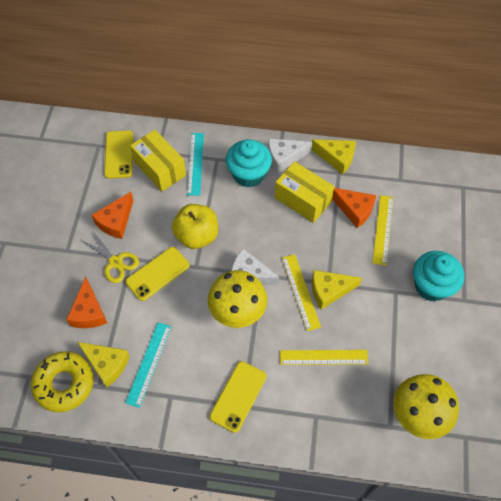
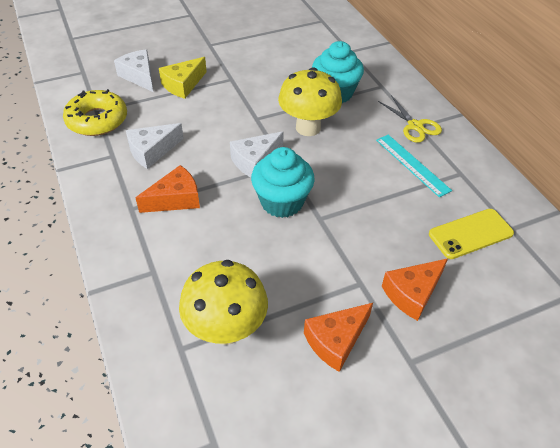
turquoise ruler: [125,322,172,408] [187,133,204,196] = 2 -> [376,135,452,197] = 1
white cheese: [231,248,279,285] [268,138,312,173] = 2 -> [114,49,153,92] [126,123,184,169] [230,131,284,177] = 3
yellow apple: [172,204,218,249] = 1 -> none = 0
yellow box: [130,130,186,192] [275,161,335,223] = 2 -> none = 0
yellow cheese: [77,342,130,387] [311,140,356,175] [312,270,362,310] = 3 -> [159,57,207,99] = 1
yellow phone: [104,130,133,179] [126,247,190,301] [210,361,267,433] = 3 -> [429,209,514,259] = 1
yellow ruler: [280,350,368,365] [282,254,321,331] [372,195,393,266] = 3 -> none = 0

